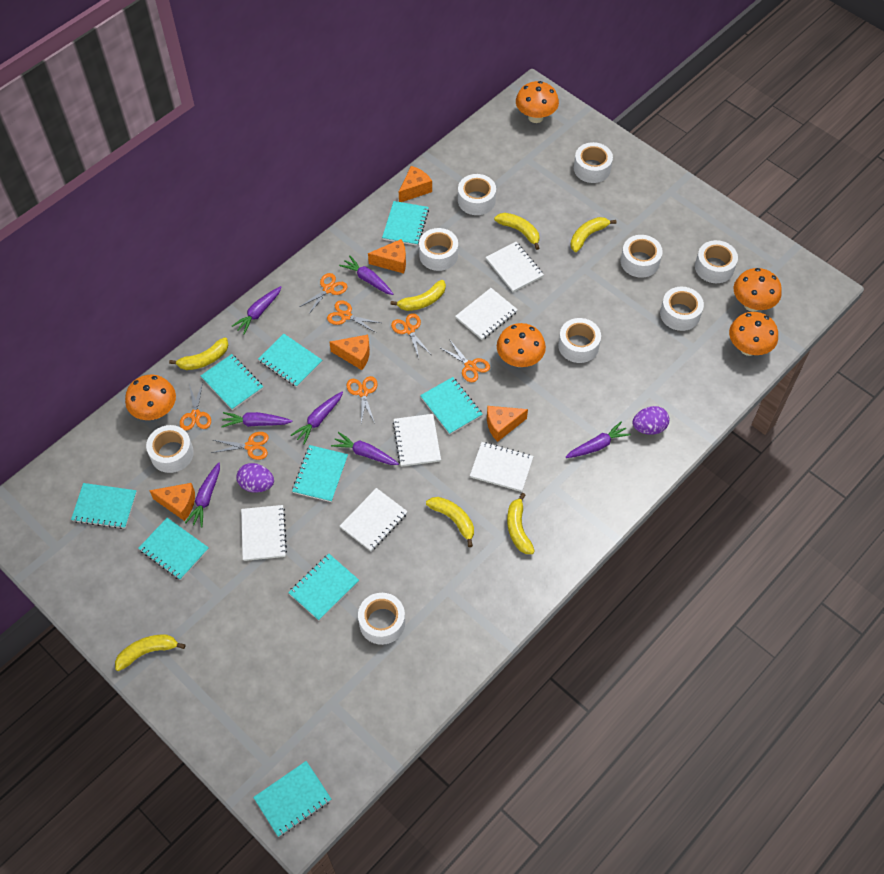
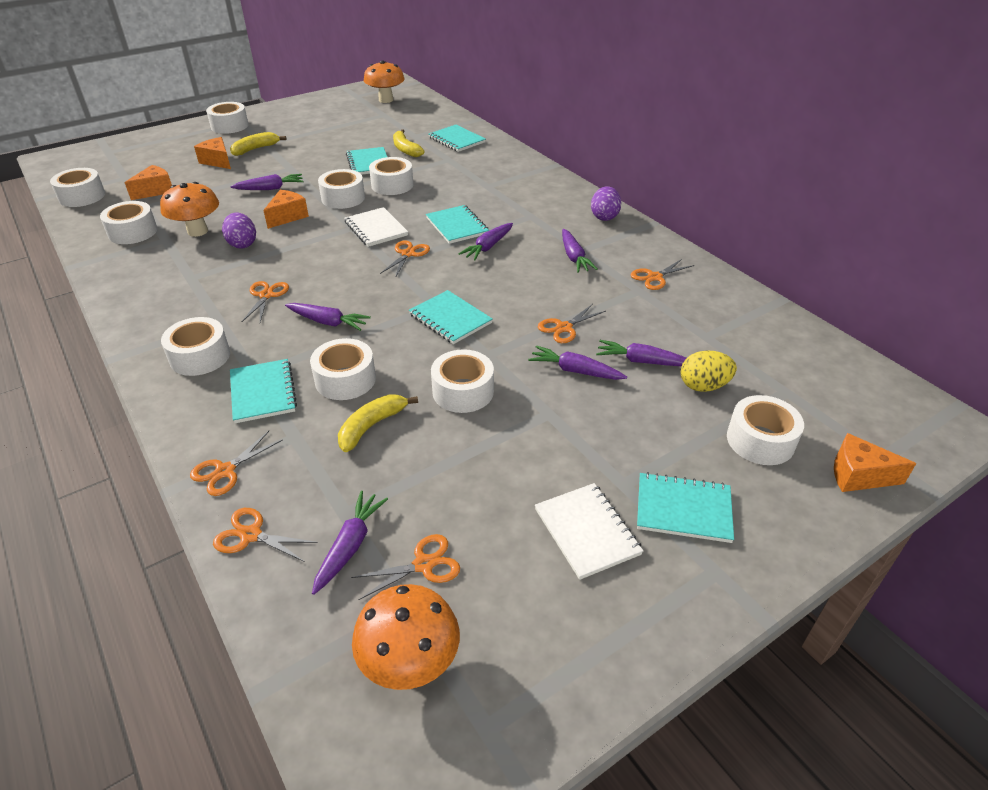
orange cheese: [149,483,195,521] [329,335,370,370] [368,239,406,273] [399,166,432,202] [487,406,528,442] = 5 -> [124,165,172,200] [194,137,231,169] [263,190,309,229] [834,433,916,492] = 4
orange mushroom: [125,374,176,420] [497,323,546,367] [516,81,559,123] [729,312,778,356] [734,268,782,312] = 5 -> [160,182,219,237] [352,584,460,690] [364,60,404,103] = 3
turquoise notebook: [71,483,137,529] [138,518,209,580] [200,354,263,410] [253,761,331,837] [258,334,322,387] [288,554,359,621] [292,445,348,502] [382,201,429,246] [420,377,482,435] = 9 -> [230,359,297,423] [346,147,387,175] [409,290,493,344] [426,205,489,244] [429,125,486,152] [637,472,734,543] = 6
white notebook: [241,505,287,561] [340,488,408,551] [393,414,441,467] [455,288,518,340] [470,442,534,492] [486,242,544,292] = 6 -> [344,207,408,247] [535,483,643,580] = 2
yellow banana: [115,635,185,671] [169,337,228,370] [390,280,446,311] [426,497,474,547] [494,213,540,250] [507,493,535,554] [571,217,616,252] = 7 -> [230,132,287,156] [338,394,418,452] [393,129,425,157] = 3
yellow egg: none = 0 -> [681,351,737,392] = 1

